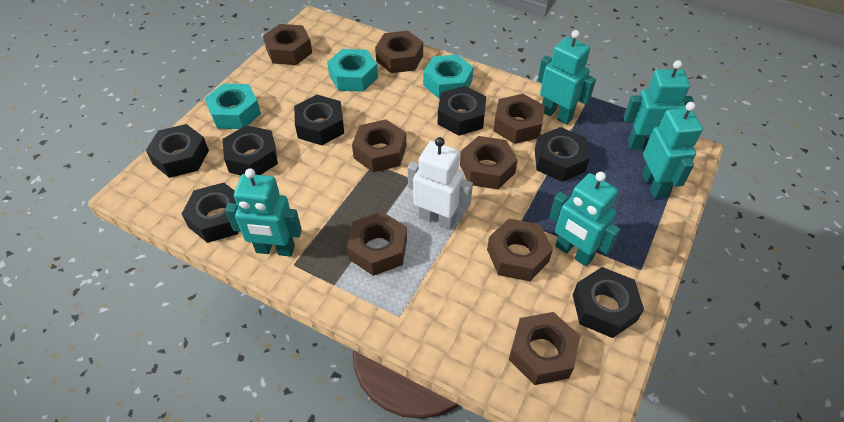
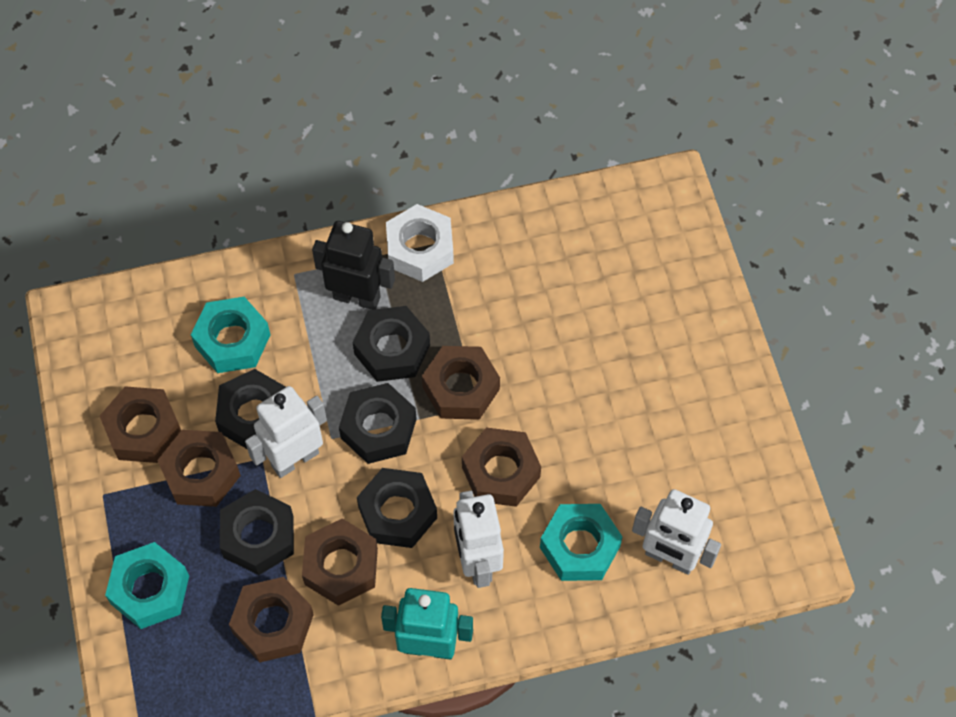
black nut: [146,124,209,178] [182,183,239,243] [223,125,278,175] [294,95,344,145] [438,86,486,136] [535,127,590,182] [573,267,644,338] = 7 -> [215,369,286,450] [220,489,294,575] [339,383,417,464] [353,306,430,382] [357,468,437,548] = 5
black robot: none = 0 -> [312,221,395,310] = 1
brown nut: [263,24,312,65] [347,212,407,276] [352,120,406,172] [375,31,423,73] [460,136,518,189] [487,219,553,281] [493,94,545,144] [509,312,580,385] = 8 -> [100,386,181,463] [157,430,241,507] [229,577,314,663] [302,518,378,606] [422,346,500,420] [462,427,541,507] = 6
turquoise robot: [225,168,302,257] [538,30,596,125] [549,172,621,266] [624,60,694,149] [642,102,703,199] = 5 -> [381,588,473,659] = 1
white nut: none = 0 -> [386,204,454,282] = 1
white robot: [408,137,473,230] = 1 -> [245,386,327,478] [453,491,504,588] [632,489,721,575] = 3

